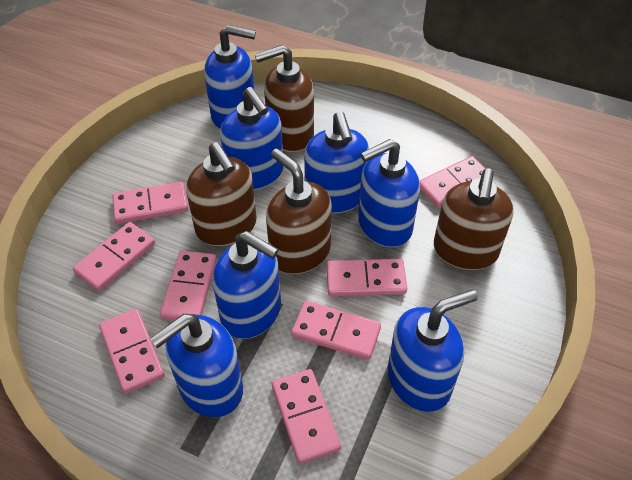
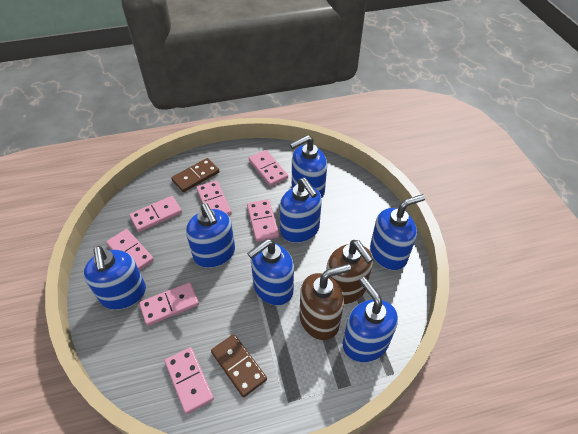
brown domino: none = 0 -> [171,158,220,192] [211,334,267,397] = 2
brown soap dispenser: [186,142,257,246] [255,45,314,152] [266,149,332,274] [434,168,514,270] = 4 -> [299,264,351,340] [326,240,374,304] = 2
pink domino: [73,222,155,291] [99,309,165,394] [112,182,188,224] [160,250,217,320] [272,369,341,464] [291,301,381,360] [327,259,407,297] [419,156,486,208] = 8 -> [106,229,154,270] [129,196,182,232] [139,282,199,326] [165,347,214,414] [196,180,232,216] [247,199,279,242] [249,150,288,186] = 7

